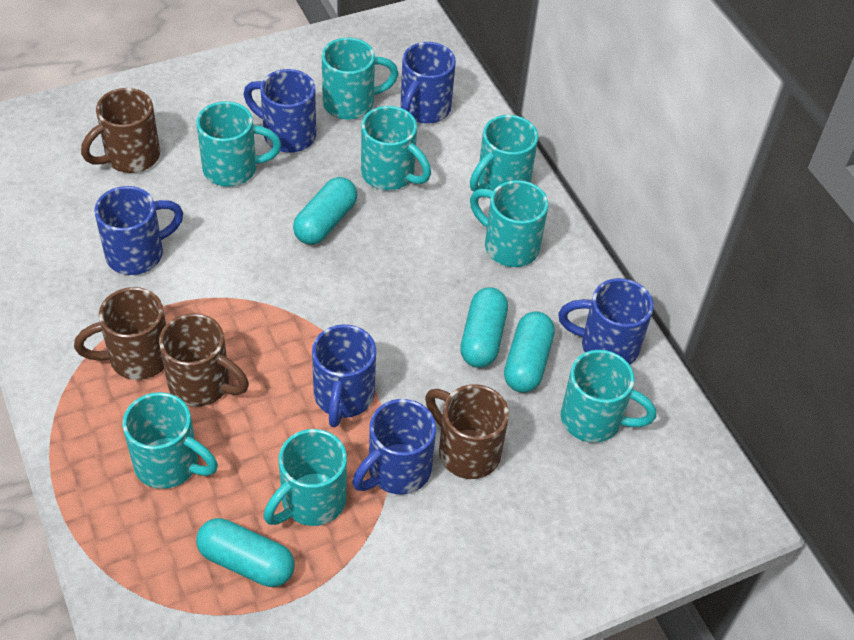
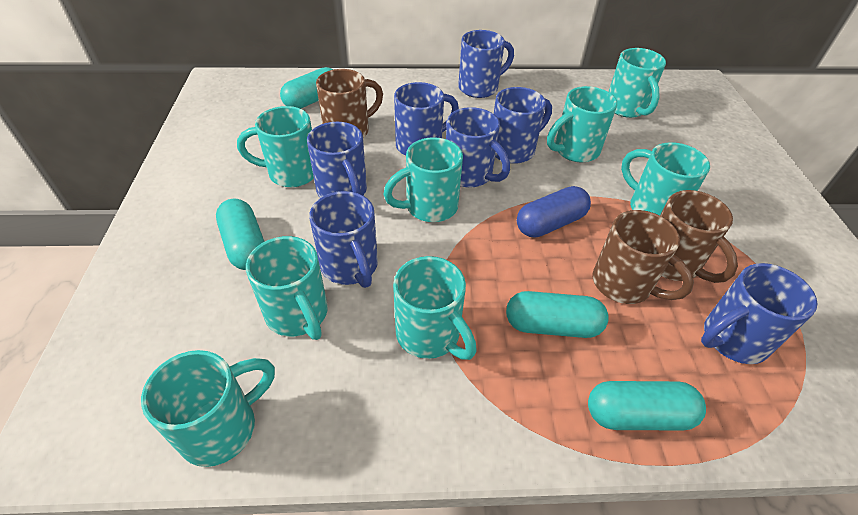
blue capsule: none = 0 -> [517,186,591,237] = 1
blue mug: [95,186,183,275] [244,69,316,153] [312,324,376,427] [352,399,436,495] [401,42,456,124] [558,278,654,365] = 6 -> [307,122,367,198] [309,191,378,288] [394,82,459,156] [446,107,510,188] [458,30,514,98] [494,87,552,164] [701,263,817,364] = 7
brown mug: [74,287,166,380] [81,88,160,173] [159,313,249,407] [425,384,509,479] = 4 -> [316,69,383,138] [593,210,694,304] [660,190,738,283] = 3

